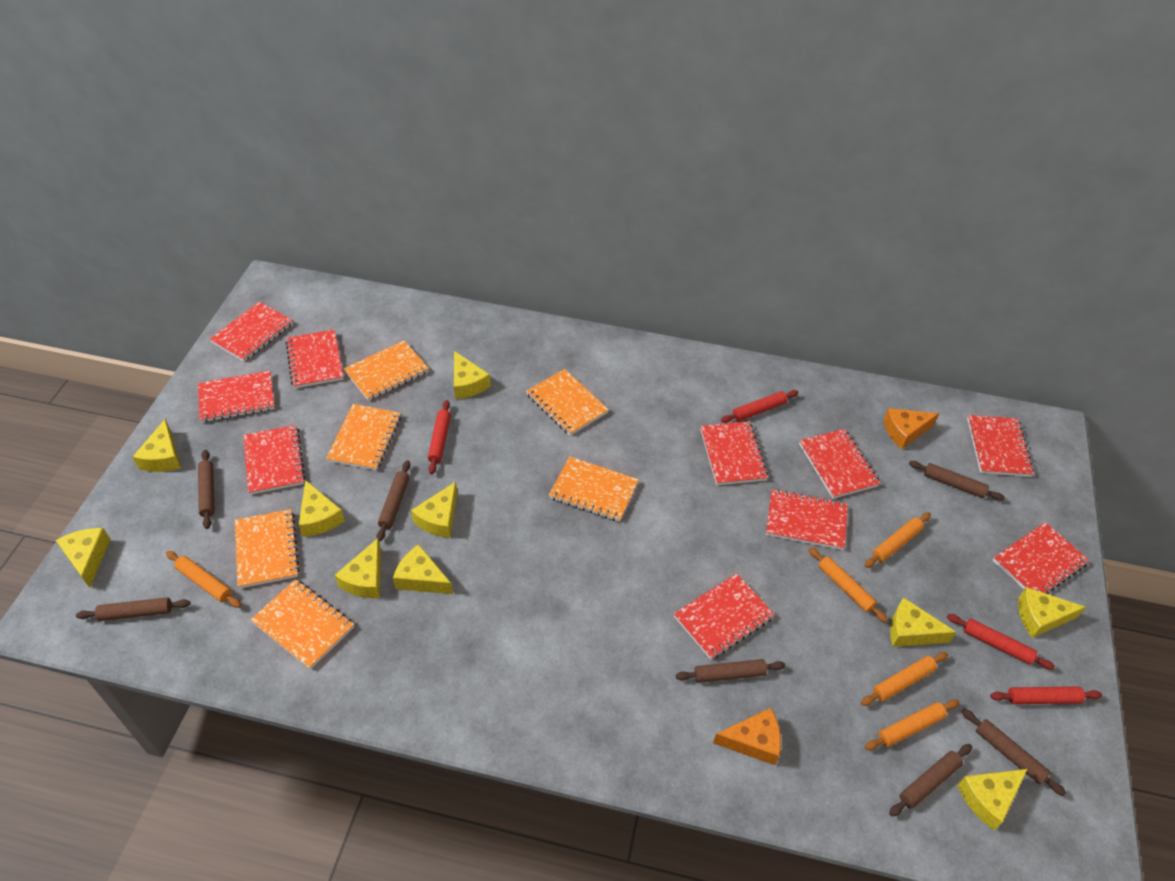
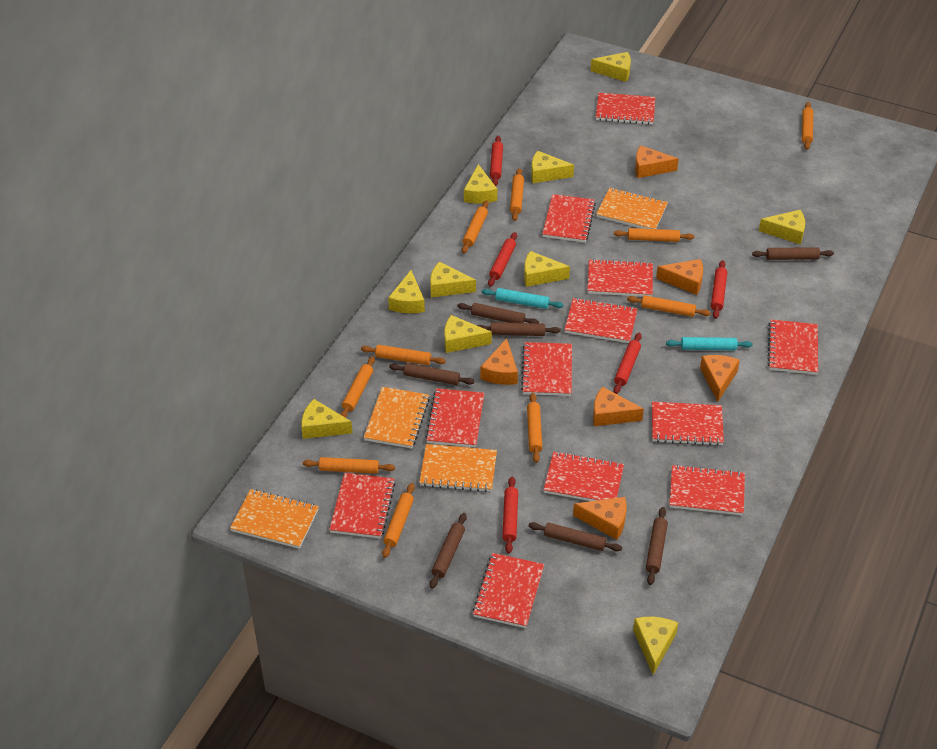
orange cheese: [713,708,781,765] [884,408,939,449] = 2 -> [480,338,518,385] [573,497,626,540] [593,387,644,426] [635,145,679,178] [656,259,703,295] [700,355,740,402] = 6
orange notebook: [235,509,300,588] [250,579,354,669] [326,404,401,471] [344,340,429,401] [526,369,609,436] [549,456,639,522] = 6 -> [230,489,319,549] [364,387,430,448] [419,444,497,492] [596,188,668,229] = 4
orange rolling pin: [166,551,241,608] [809,547,888,622] [861,652,948,706] [864,512,931,568] [865,699,959,750] = 5 -> [303,457,395,474] [340,356,375,418] [361,345,446,365] [382,483,415,558] [462,201,489,253] [510,168,524,221] [527,393,542,463] [614,228,694,242] [627,295,711,317] [802,102,813,150] = 10
red notebook: [198,370,275,422] [210,302,293,362] [243,425,305,495] [286,329,343,388] [674,573,775,660] [700,421,768,485] [766,489,848,550] [799,429,880,499] [967,415,1034,477] [993,522,1090,594] = 10 -> [329,473,396,539] [425,388,484,448] [472,553,544,628] [521,342,572,396] [542,194,596,242] [543,451,624,501] [564,298,638,343] [587,259,653,297] [596,93,655,125] [652,402,724,446] [669,464,745,515] [768,319,818,375] = 12
red rolling pin: [428,400,451,474] [721,390,798,423] [947,614,1055,670] [990,686,1102,704] = 4 -> [488,232,517,287] [490,136,503,186] [502,476,518,554] [614,333,642,394] [711,260,727,319] = 5
turquoise rolling pin: none = 0 -> [482,288,564,309] [666,337,753,350] = 2

